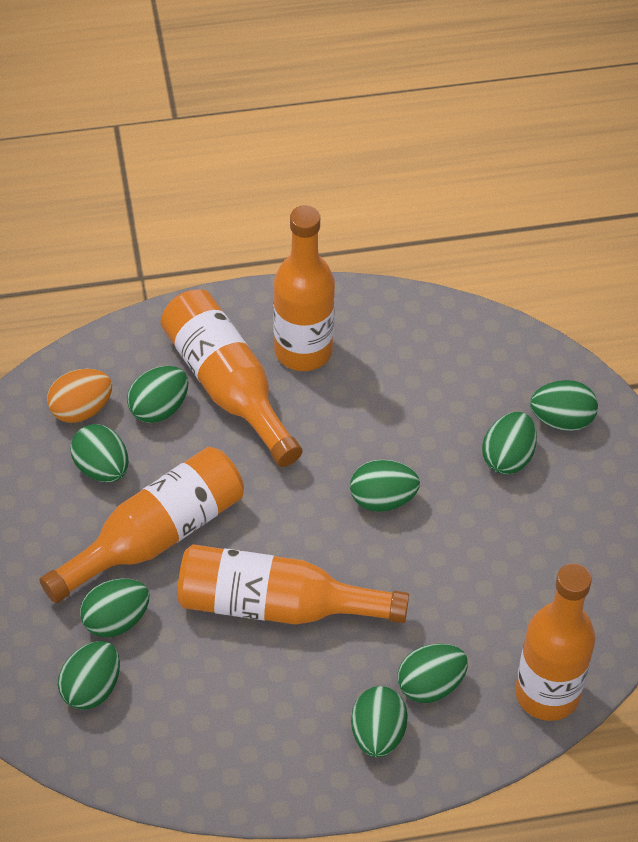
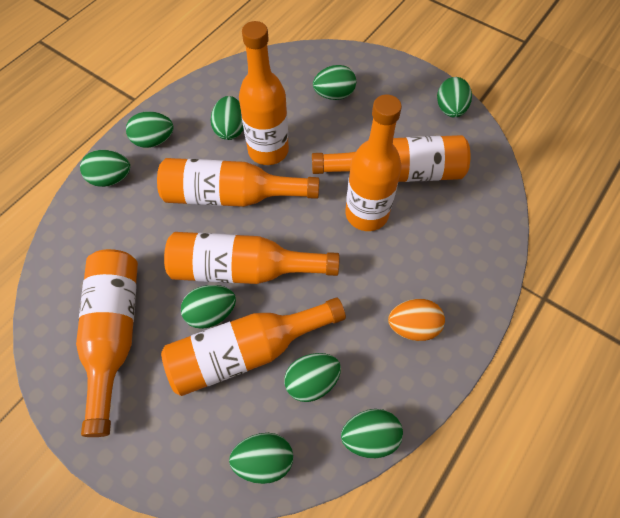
orange bottle: [39,447,244,603] [161,290,303,467] [177,544,409,625] [273,205,335,371] [515,563,595,721] = 5 -> [76,249,138,437] [157,158,319,207] [161,297,346,396] [164,232,340,284] [239,21,289,165] [312,135,470,182] [345,95,402,231] = 7

